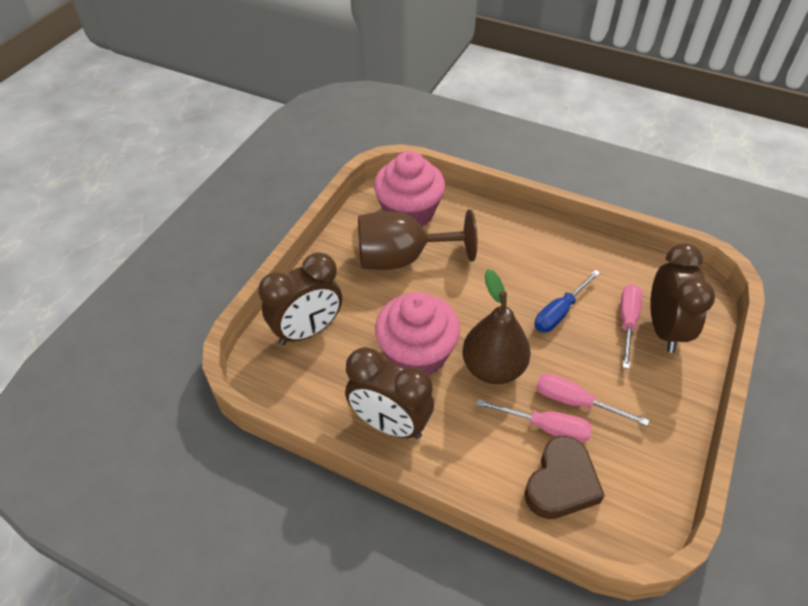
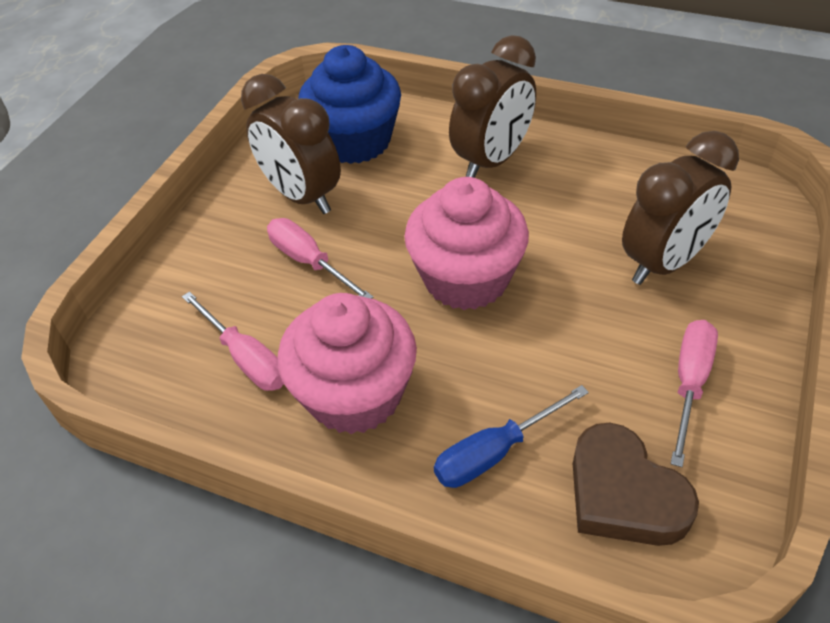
blue cupcake: none = 0 -> [298,45,401,164] = 1
brown goblet: [358,209,477,270] = 1 -> none = 0
brown pear: [462,269,531,384] = 1 -> none = 0

